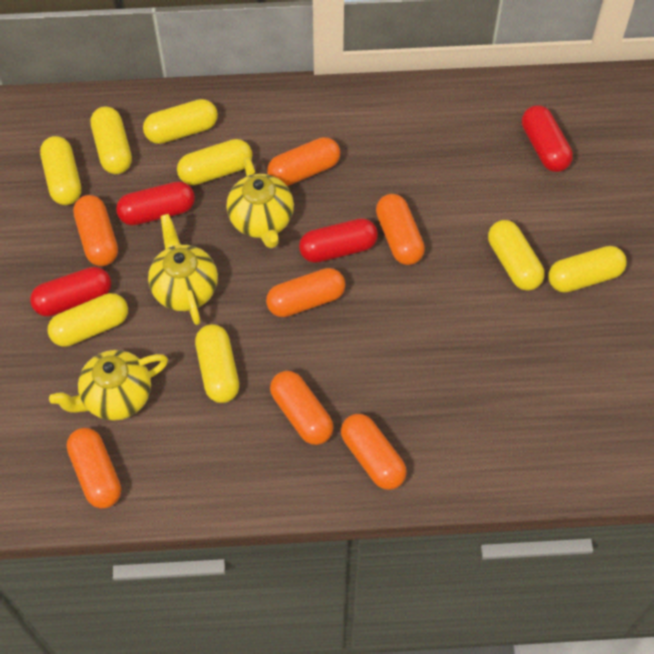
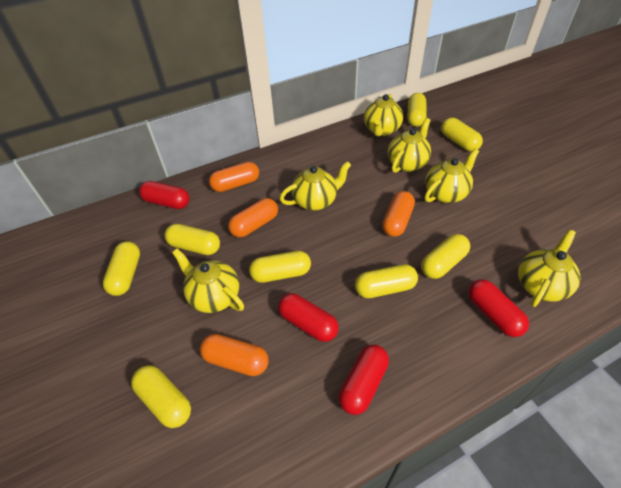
orange capsule: [67,428,121,509] [73,195,118,266] [266,268,345,317] [267,137,340,186] [270,371,334,445] [341,414,407,490] [376,194,425,265] = 7 -> [200,334,269,376] [209,162,259,192] [228,198,278,238] [382,191,415,237] = 4
yellow teapot: [49,350,168,421] [148,214,218,325] [226,157,294,248] = 3 -> [172,249,244,313] [280,161,351,211] [364,94,403,136] [388,118,431,173] [424,149,479,203] [518,229,581,307] = 6

